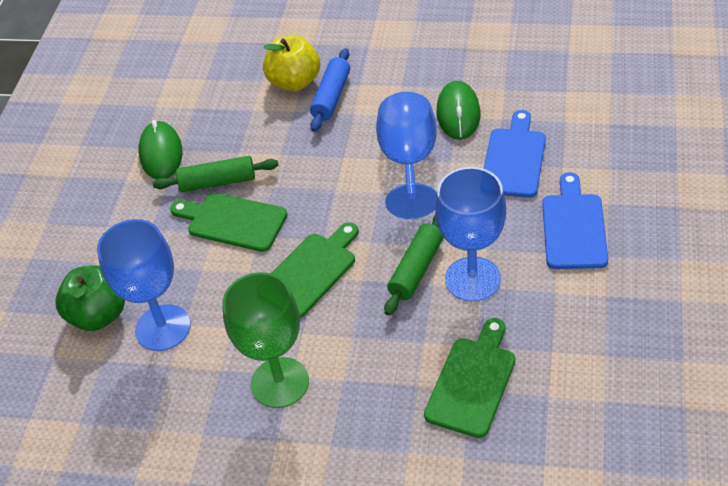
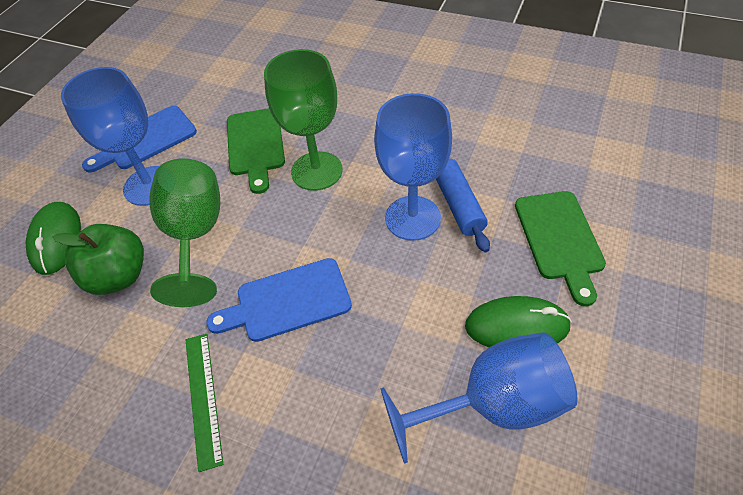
green cutting board: [170,193,288,252] [271,222,359,318] [424,318,515,438] = 3 -> [227,108,285,194] [515,191,606,306] = 2
green goblet: [222,272,309,408] = 1 -> [149,159,220,307] [264,49,343,191] = 2
green rolling pin: [153,156,279,192] [384,215,443,315] = 2 -> none = 0
green ruler: none = 0 -> [186,334,223,472] = 1
yellow apple: [263,35,320,91] = 1 -> none = 0

